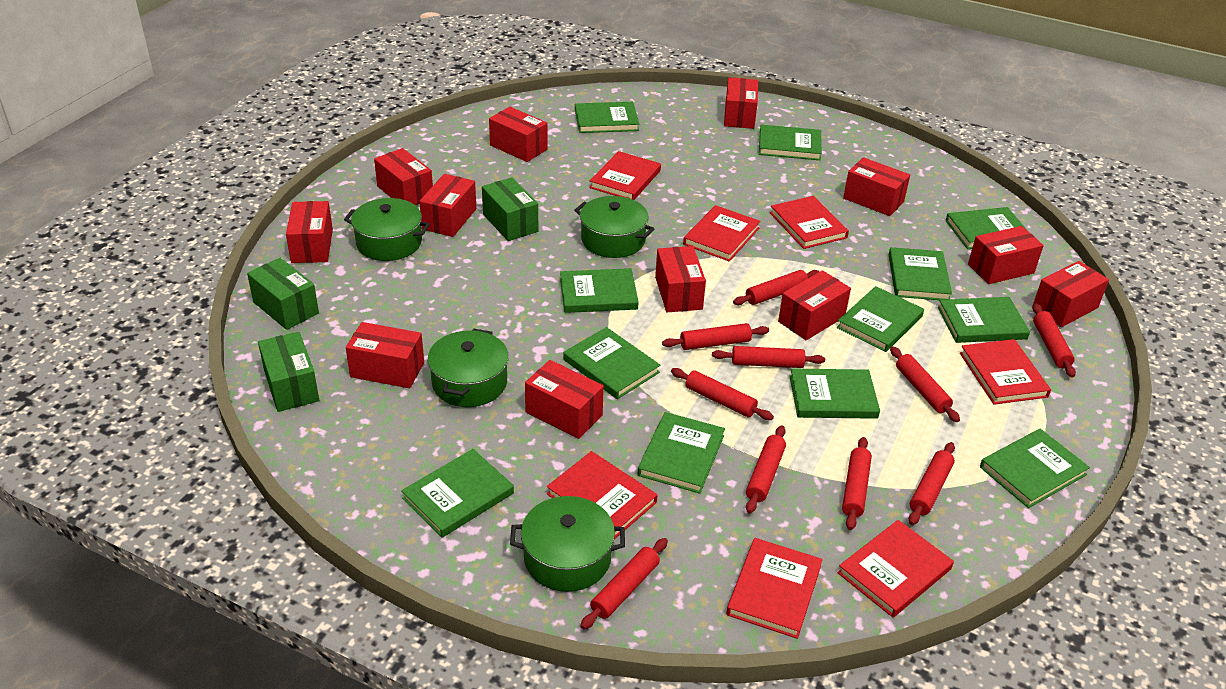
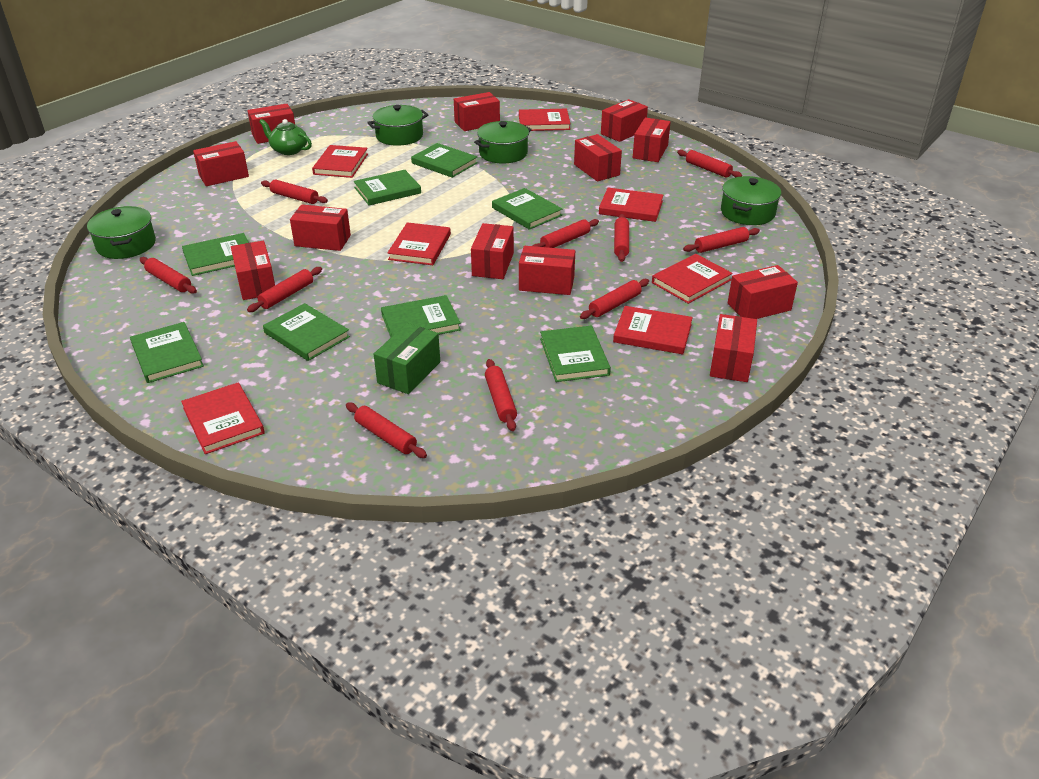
green book: [401,449,514,538] [560,268,639,313] [564,327,660,399] [575,102,639,133] [638,412,725,494] [759,125,822,160] [789,368,880,419] [837,286,924,352] [889,247,952,300] [938,297,1030,343] [946,207,1029,249] [980,429,1090,508] = 12 -> [130,322,204,383] [182,233,249,276] [263,303,350,361] [354,170,421,205] [381,295,461,337] [411,143,478,178] [492,188,562,230] [540,325,611,382] = 8
green box: [247,258,319,330] [258,332,319,412] [482,177,538,241] = 3 -> [374,323,440,394] = 1
green teapot: none = 0 -> [259,119,312,155] = 1

